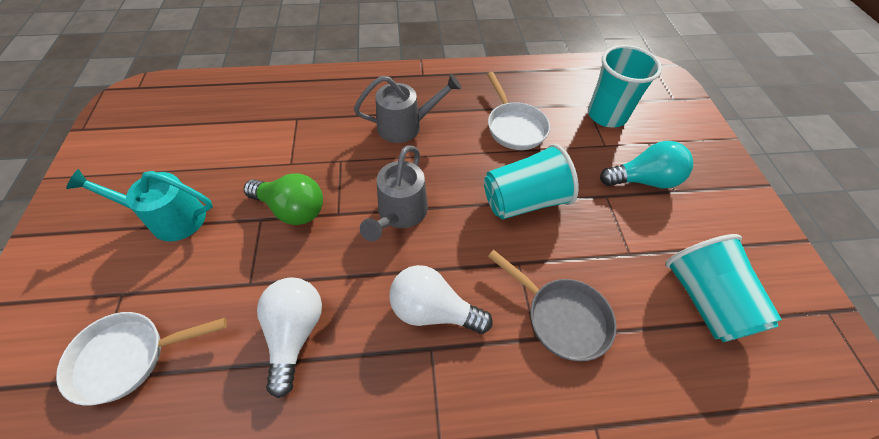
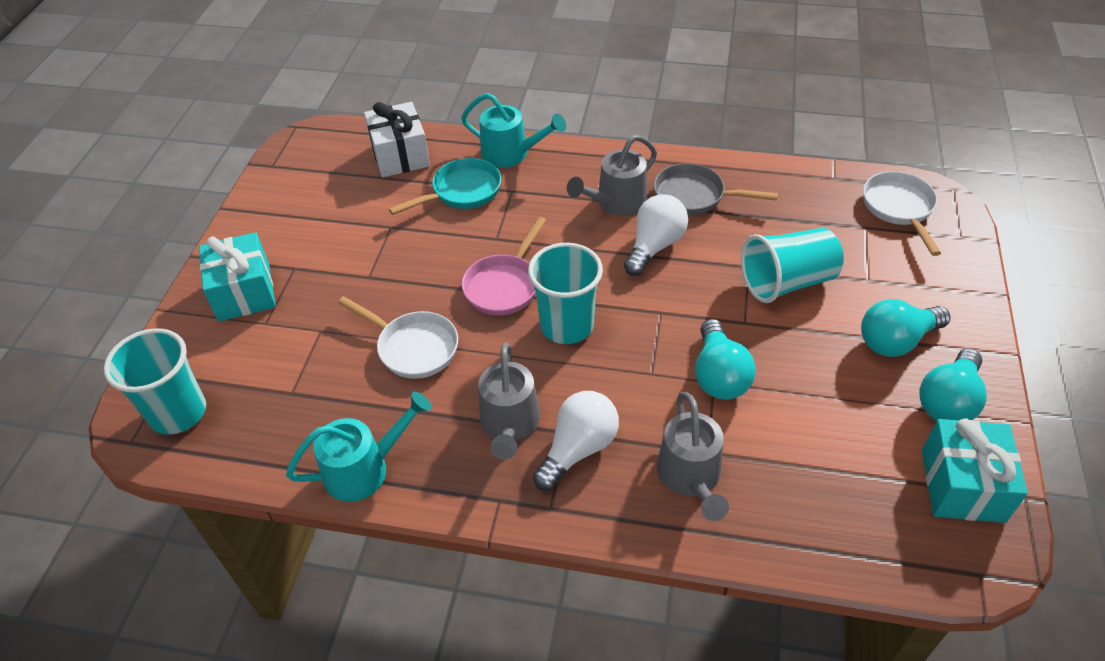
green light bulb: [244,173,323,225] = 1 -> none = 0
grey watering can: [354,74,462,143] [360,145,428,241] = 2 -> [478,342,540,460] [567,135,657,216] [657,392,729,521] = 3
pink pan: none = 0 -> [462,217,546,316] = 1
turquoise gift: none = 0 -> [199,232,276,321] [922,418,1028,523] = 2
turquoise light bulb: [600,141,693,188] = 1 -> [695,319,756,400] [861,299,951,357] [919,348,987,421] = 3
turquoise pan: none = 0 -> [389,158,501,215] = 1
turquoise watering can: [66,169,213,241] = 1 -> [286,391,432,502] [461,93,566,168] = 2
white gift: none = 0 -> [364,102,430,177] = 1

